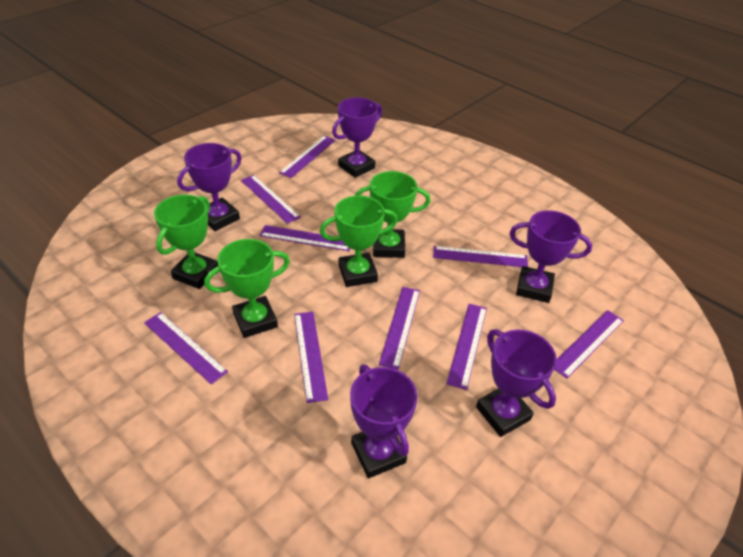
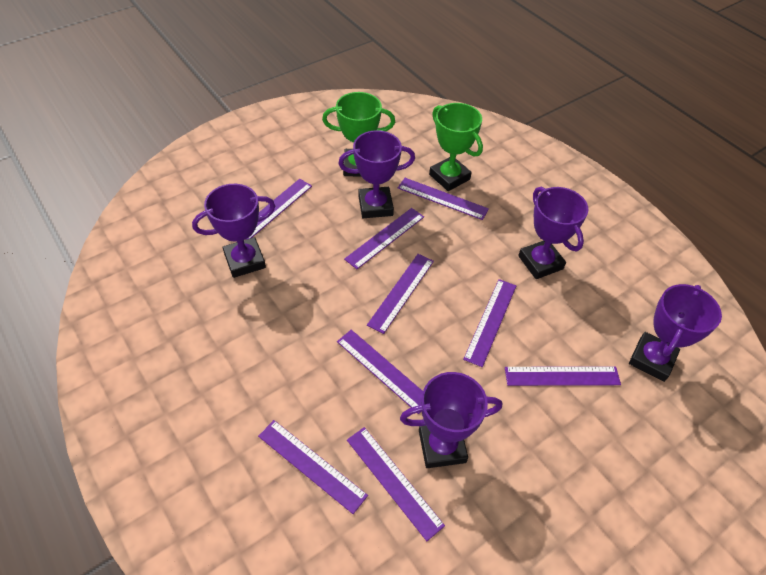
green trophy: [154,195,218,289] [204,239,290,338] [320,195,398,287] [355,171,430,258] = 4 -> [322,92,395,177] [429,103,483,191] = 2

